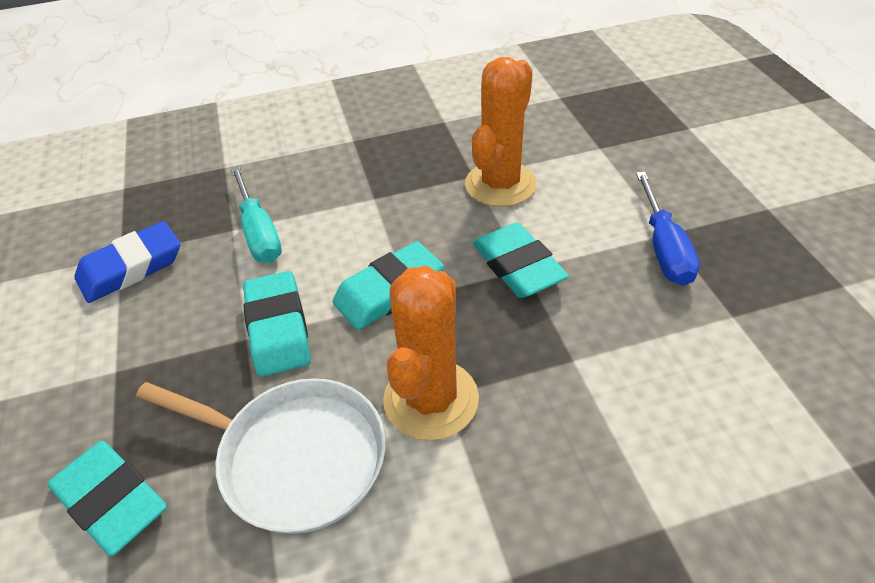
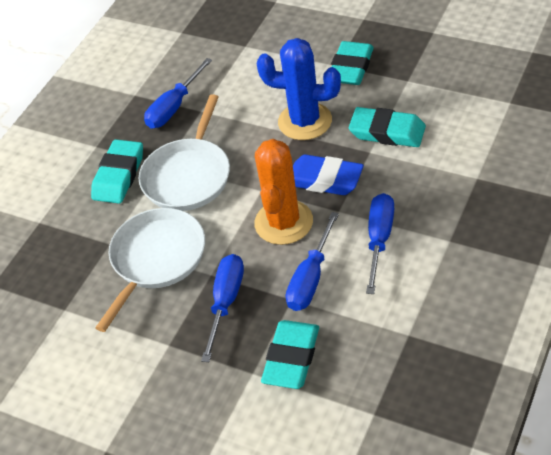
blue cactus: none = 0 -> [256,38,341,140] = 1
blue screwdriver: [636,172,700,286] = 1 -> [144,58,212,129] [201,254,244,362] [286,212,339,311] [366,193,394,294] = 4
orange cactus: [383,266,479,441] [465,57,537,207] = 2 -> [254,139,313,245] = 1
turquoise screwdriver: [231,167,282,263] = 1 -> none = 0
white pan: [136,378,386,534] = 1 -> [95,208,205,332] [138,94,230,211] = 2

